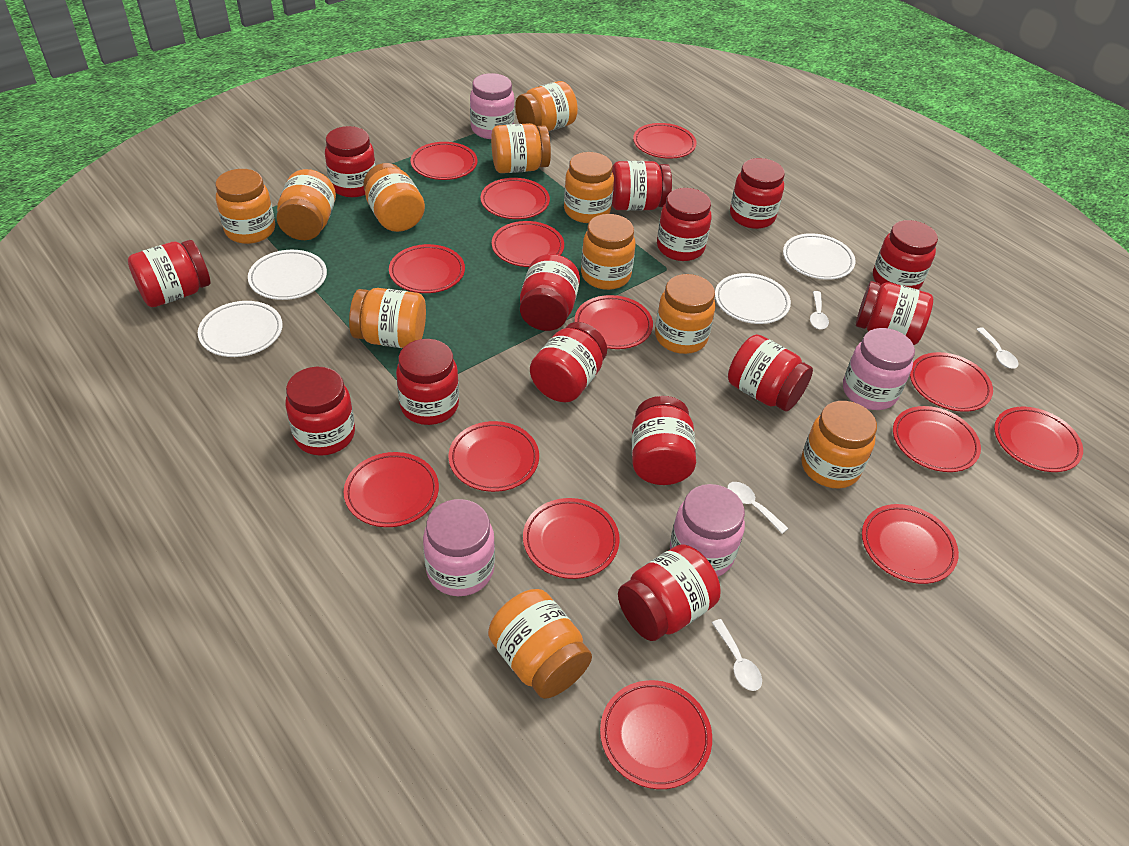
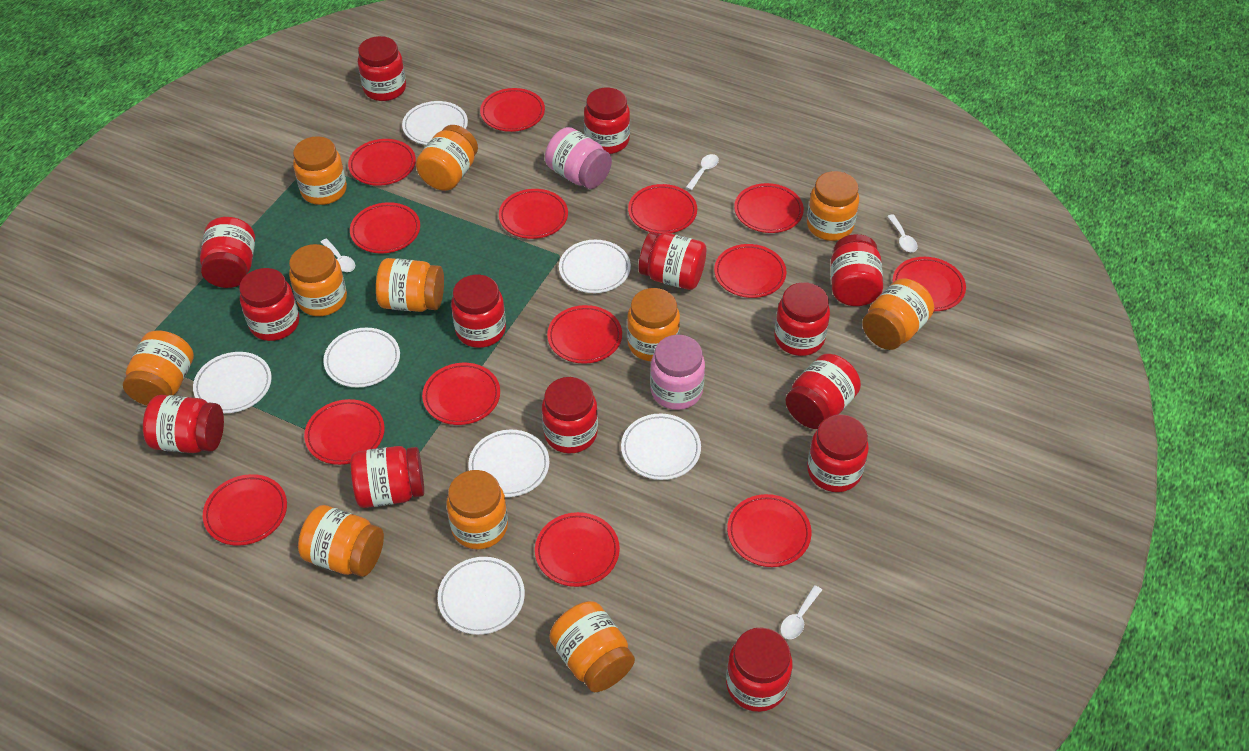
pink jar: [423,499,495,596] [470,73,515,139] [670,484,745,576] [843,328,915,410] = 4 -> [545,127,612,189] [650,335,705,410] = 2
white plate: [198,301,283,357] [248,250,327,300] [715,273,791,324] [783,233,855,280] = 4 -> [193,352,272,413] [323,328,400,388] [402,101,468,145] [438,557,525,635] [468,430,549,497] [559,240,631,293] [621,414,701,480] = 7

